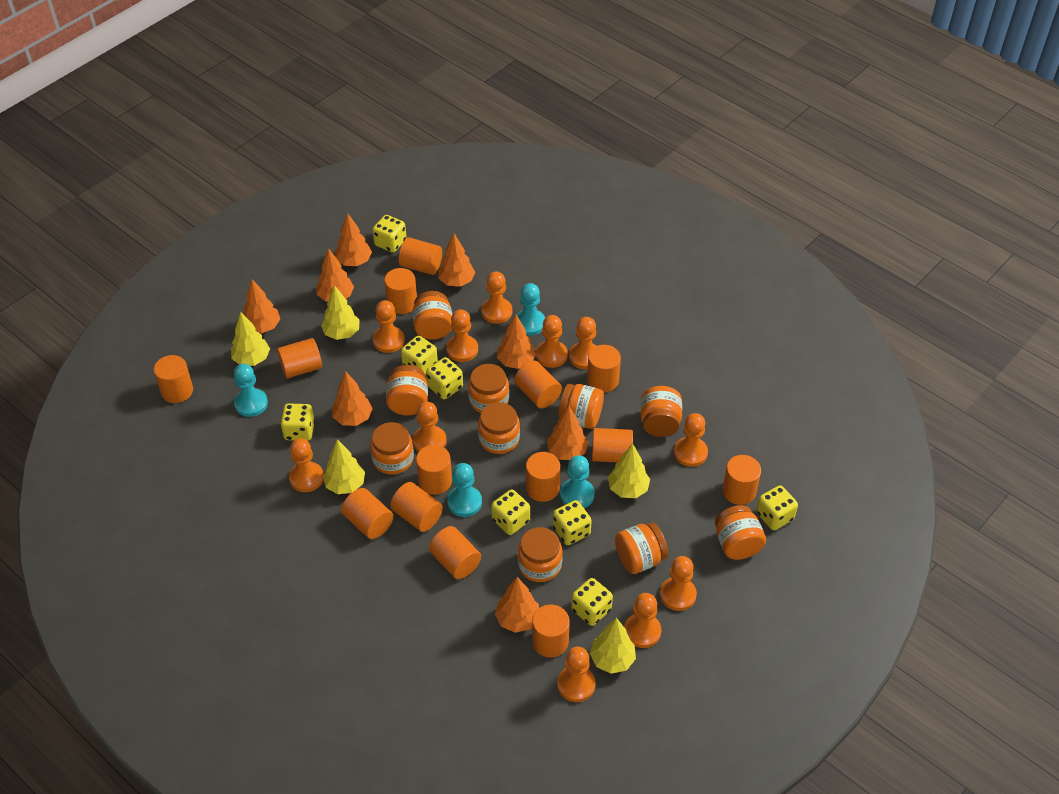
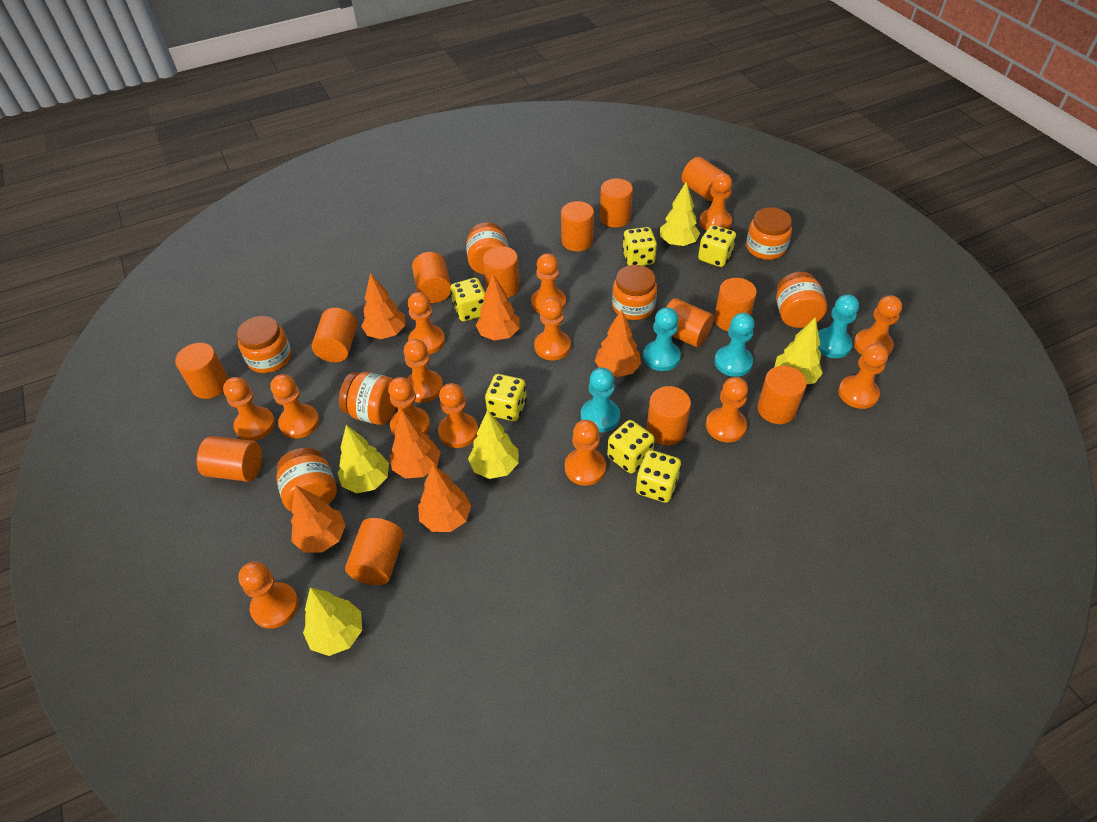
orange cylinder: [154,355,193,403] [277,338,322,378] [341,488,393,539] [384,268,417,314] [390,482,443,532] [399,237,442,275] [416,445,452,495] [429,526,481,579] [514,361,562,408] [526,452,560,502] [532,605,570,658] [587,345,621,392] [592,428,633,463] [722,455,761,505] = 14 -> [175,343,229,399] [197,436,262,482] [312,308,357,362] [345,518,404,585] [412,252,451,303] [483,246,520,298] [561,201,594,251] [600,178,633,228] [646,386,691,445] [666,298,714,347] [682,157,726,201] [714,278,757,331] [757,366,807,424] = 13
orange jar: [370,422,414,475] [386,365,428,416] [413,291,452,340] [468,364,509,413] [478,402,520,454] [517,527,563,582] [558,384,604,429] [615,522,668,574] [640,386,682,437] [715,505,766,560] = 10 -> [237,316,292,373] [276,448,337,512] [339,372,396,425] [466,222,509,275] [612,265,657,320] [746,207,792,260] [776,272,827,328] = 7
orange pawn: [289,438,324,492] [373,300,405,353] [413,402,447,452] [446,309,478,362] [481,271,512,324] [536,315,568,368] [557,647,595,702] [569,317,596,369] [624,593,661,648] [660,556,697,611] [674,413,708,467] = 11 -> [223,377,275,441] [238,561,299,629] [270,374,319,439] [388,377,430,436] [404,339,443,403] [408,292,445,354] [438,383,478,448] [531,253,566,314] [534,297,571,360] [565,420,606,486] [699,173,732,230] [706,377,748,442] [838,344,888,409] [854,295,902,356] = 14
orange tree: [243,279,280,333] [317,248,354,302] [332,371,373,426] [335,213,372,266] [438,233,475,287] [495,577,539,633] [497,314,536,369] [547,406,588,460] = 8 -> [291,485,346,553] [361,273,406,339] [390,411,440,479] [418,464,471,532] [476,275,520,341] [595,309,641,377] = 6
yellow dice: [280,403,315,441] [372,215,407,253] [401,336,438,374] [426,357,463,399] [491,489,530,535] [553,500,592,545] [571,578,613,626] [756,485,798,530] = 8 -> [450,278,485,321] [485,374,527,421] [607,420,655,474] [622,227,657,266] [636,450,681,503] [698,225,736,267] = 6

